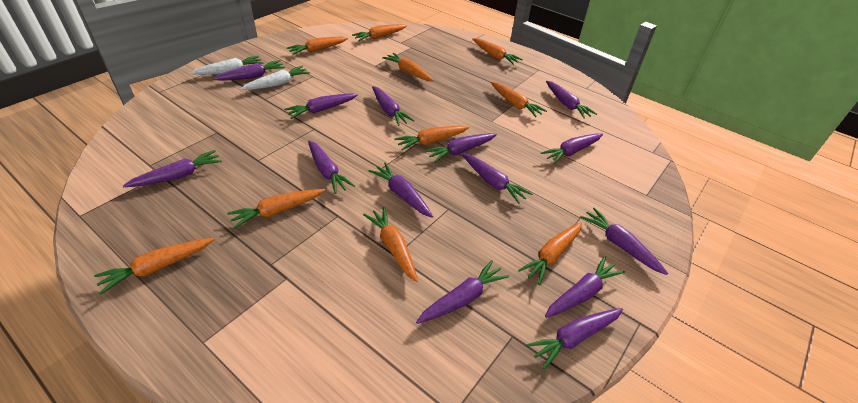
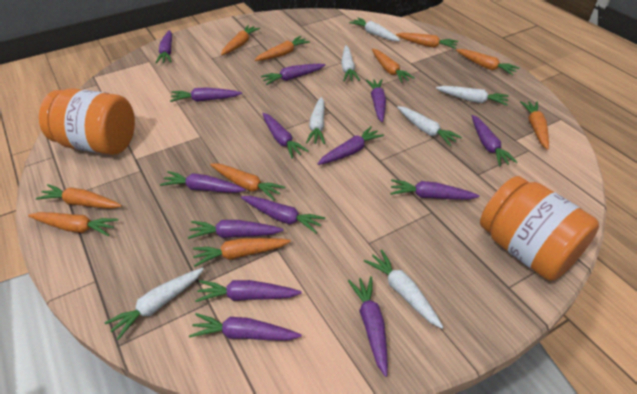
orange jar: none = 0 -> [39,88,135,155] [480,176,599,281] = 2
white carrot: [190,56,263,75] [240,66,310,90] = 2 -> [104,268,204,340] [306,97,325,144] [341,45,360,82] [349,17,400,41] [364,250,443,329] [397,106,462,146] [436,86,509,106] = 7

